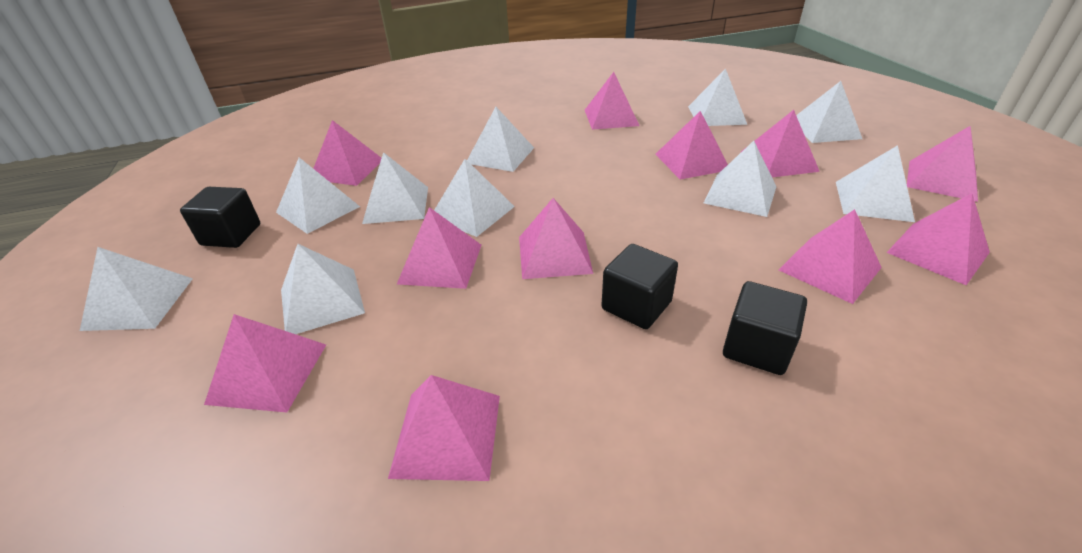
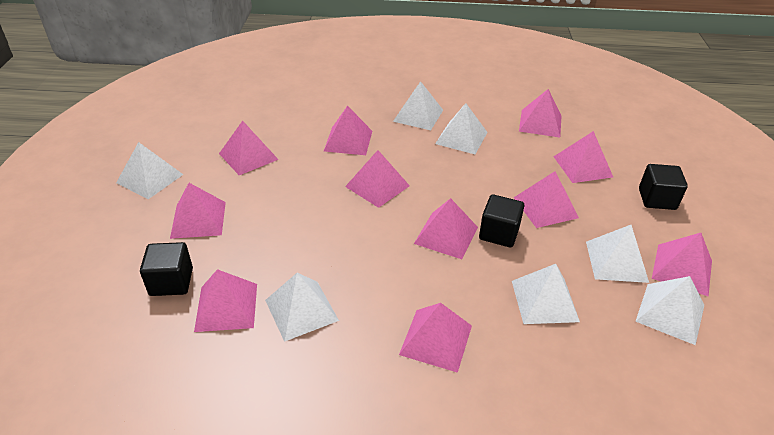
white pyramid: [80,247,193,331] [276,157,360,234] [281,244,365,334] [362,152,428,224] [434,159,515,237] [467,107,534,172] [688,69,747,126] [704,141,776,217] [796,81,862,143] [836,145,915,222] = 10 -> [116,142,183,199] [265,273,339,342] [393,81,443,130] [435,103,487,154] [512,264,580,324] [586,225,649,283] [635,276,704,345] = 7

